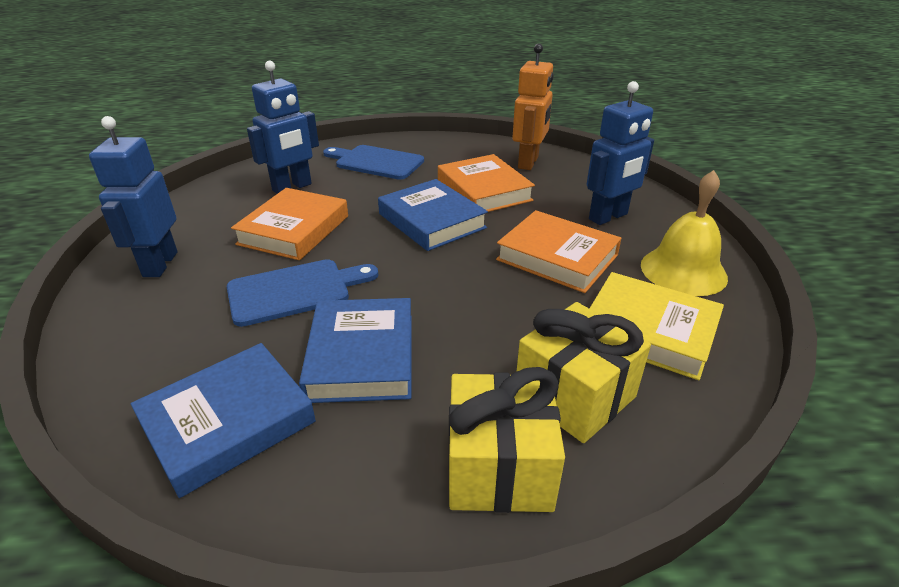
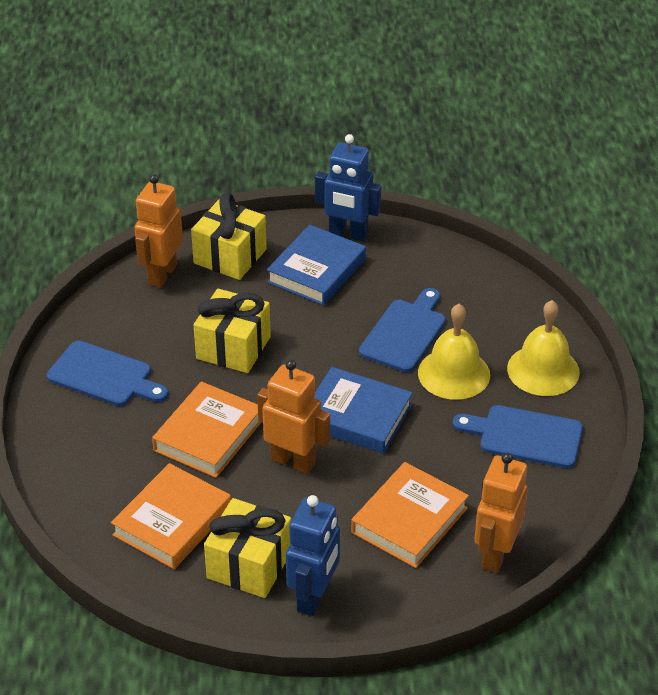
blue book: [131,343,316,498] [299,298,412,403] [378,179,488,251] = 3 -> [267,225,366,306] [314,367,413,454] = 2
blue cutting board: [227,259,378,327] [323,145,424,180] = 2 -> [47,341,168,406] [359,288,446,372] [453,405,583,468] = 3
blue robot: [89,116,178,277] [247,61,319,194] [587,81,654,225] = 3 -> [286,495,340,616] [315,134,381,242] = 2
orange robot: [512,43,554,170] = 1 -> [134,174,183,288] [257,360,330,474] [474,453,528,573] = 3
yellow bell: [641,170,728,296] = 1 -> [418,304,490,400] [507,300,580,396] = 2
yellow book: [589,272,724,380] = 1 -> none = 0
yellow gift: [449,367,565,513] [517,302,651,443] = 2 -> [191,193,267,280] [194,289,271,373] [204,498,291,598] = 3

